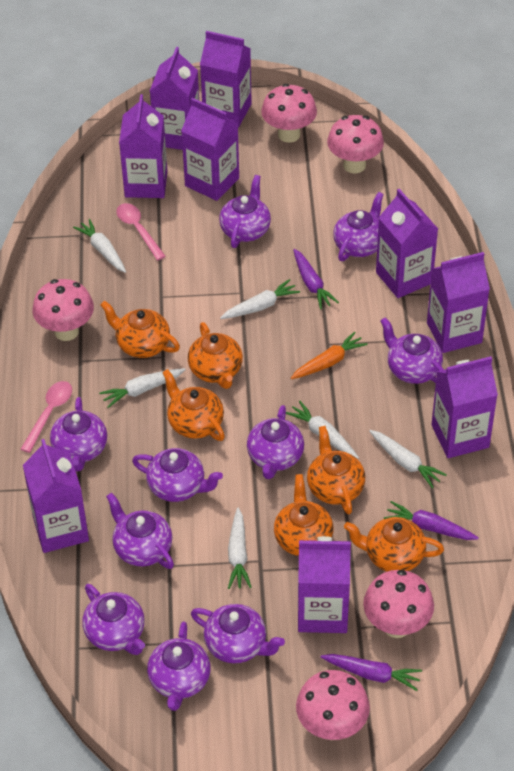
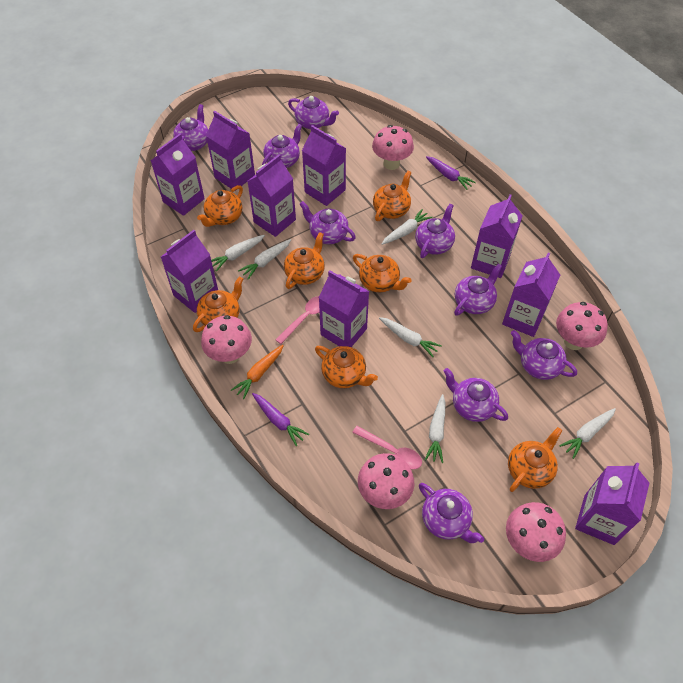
orange teapot: [100,300,180,358] [162,369,225,441] [188,322,243,389] [274,474,333,556] [307,426,365,514] [344,517,444,572] = 6 -> [193,277,243,332] [197,185,243,227] [284,232,325,289] [315,346,378,388] [353,254,412,292] [373,171,412,221] [508,427,562,492] = 7
purple carrot: [293,249,339,310] [321,654,422,691] [384,501,479,540] = 3 -> [252,393,309,446] [426,156,476,190] = 2
purple teapot: [50,397,107,471] [82,584,145,655] [106,493,174,569] [132,448,223,502] [147,622,211,711] [191,604,285,663] [219,175,271,248] [247,405,304,479] [333,192,383,261] [380,317,444,384] = 10 -> [173,104,208,151] [262,124,302,168] [288,96,339,129] [299,201,356,244] [415,204,455,258] [419,483,484,543] [443,368,508,422] [454,264,502,315] [511,330,577,380] = 9

